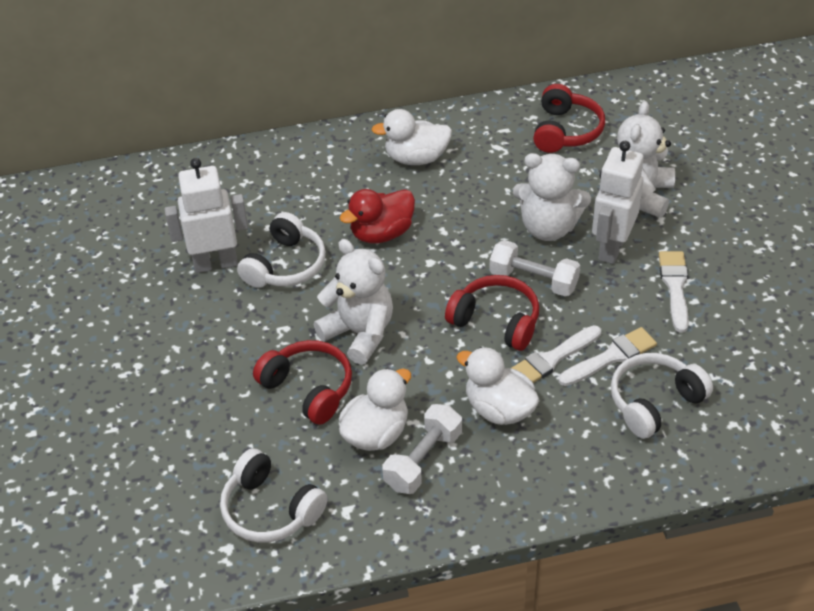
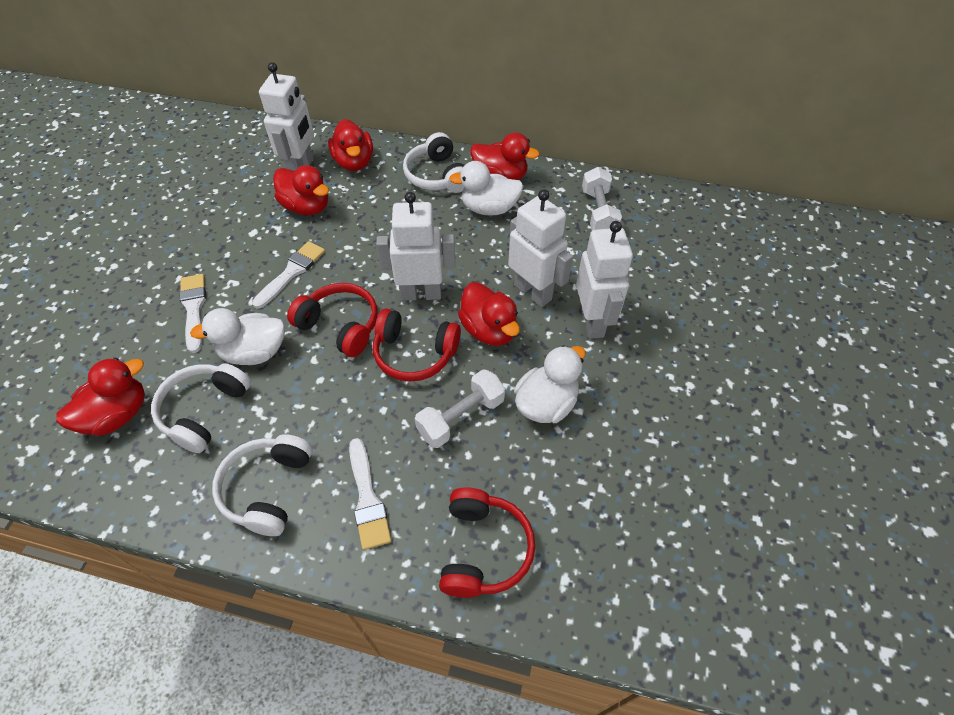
red duck: [340,189,415,243] = 1 -> [56,357,145,436] [273,165,329,215] [328,119,373,171] [458,282,520,346] [470,132,539,180] = 5
white robot: [164,158,248,273] [592,141,644,264] = 2 -> [259,62,314,171] [376,192,455,301] [508,189,573,307] [576,221,633,339] = 4
white teddy bear: [314,239,393,365] [513,153,591,241] [617,101,675,218] = 3 -> none = 0

